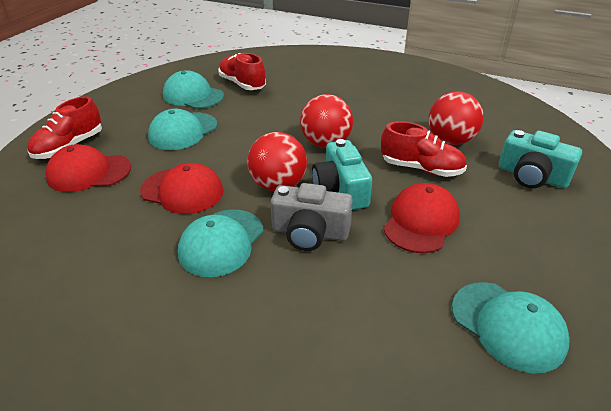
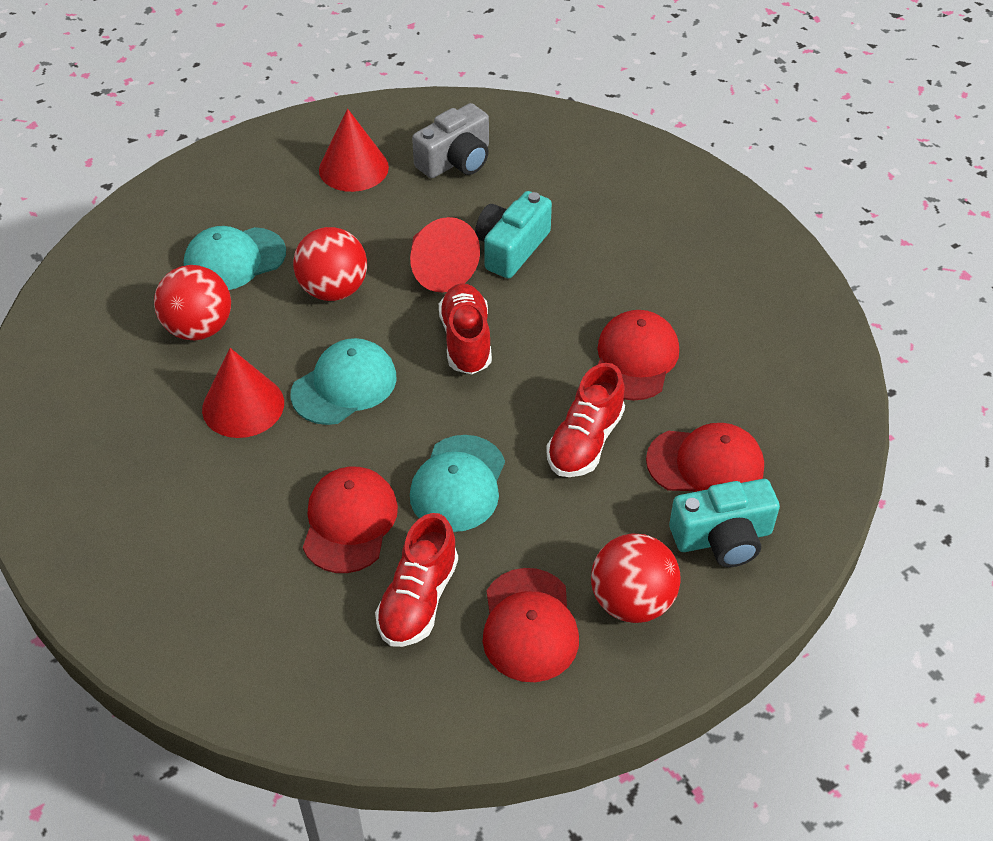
red cap: [45,144,131,192] [140,163,224,214] [383,183,460,253] = 3 -> [303,467,398,573] [483,568,579,682] [597,310,679,401] [646,423,764,492] = 4
red cone: none = 0 -> [202,348,284,438] [319,109,389,192] [410,217,480,292] = 3
turquoise cap: [148,109,217,150] [163,70,224,109] [178,209,263,277] [452,282,570,374] = 4 -> [184,226,286,290] [290,338,397,425] [410,435,505,532] = 3

